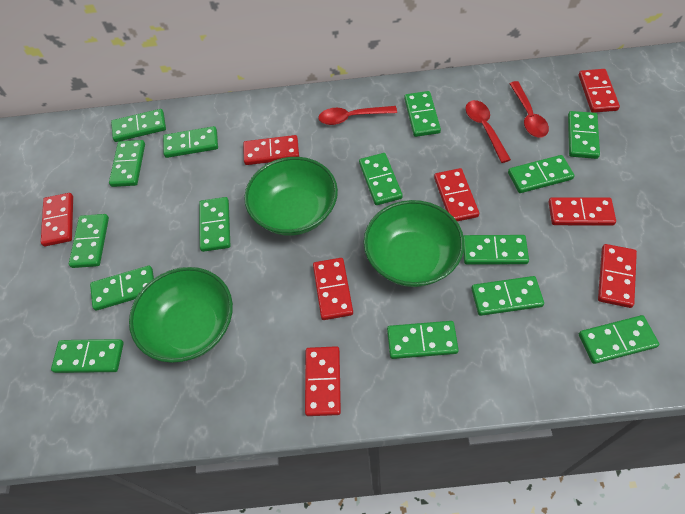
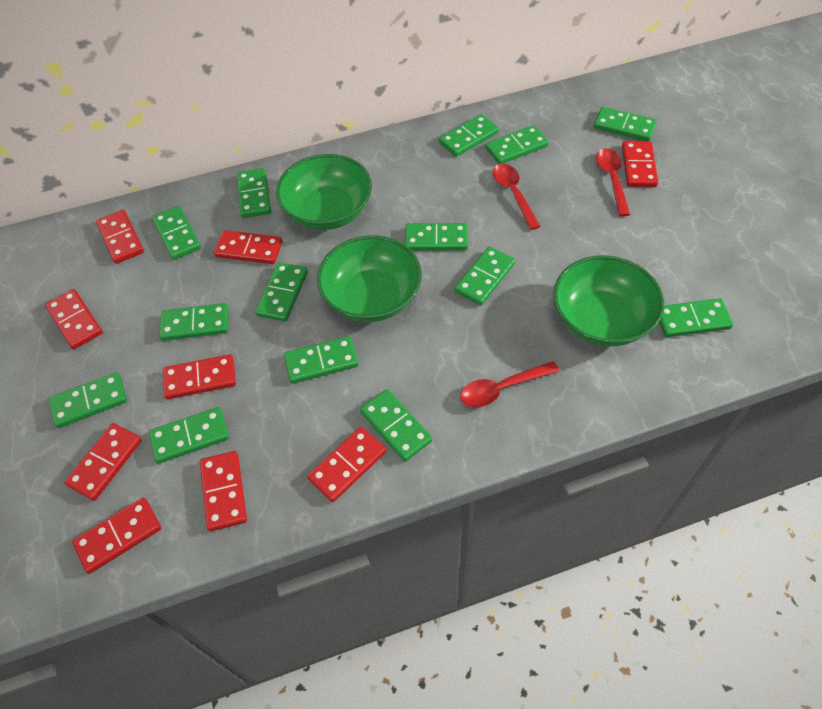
green domino: [51,339,124,373] [69,214,109,268] [90,266,154,311] [109,140,145,187] [111,109,166,142] [163,126,218,158] [199,197,230,252] [359,153,403,205] [387,321,459,359] [404,91,441,137] [463,235,529,264] [471,276,544,316] [508,155,574,193] [568,111,600,159] [579,315,659,364] = 15 -> [49,372,127,428] [149,407,229,464] [152,206,201,260] [159,303,229,341] [236,168,271,218] [255,262,308,322] [284,336,359,384] [360,389,433,462] [405,223,468,251] [439,114,499,157] [455,246,515,305] [486,125,549,164] [594,107,657,141] [659,298,733,337] = 14
red domino: [41,193,73,246] [243,135,299,165] [305,346,341,416] [313,258,353,320] [434,168,479,221] [549,197,616,226] [579,69,620,113] [598,244,637,308] = 8 -> [45,289,103,349] [64,423,142,501] [72,498,161,574] [96,210,144,264] [163,354,236,399] [200,451,247,531] [214,230,283,264] [307,427,386,502] [622,141,658,187] = 9

